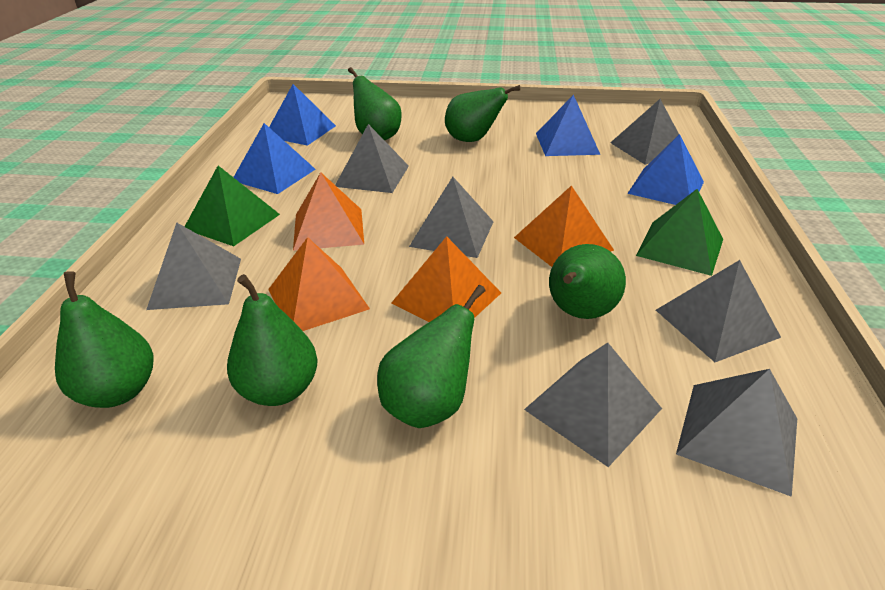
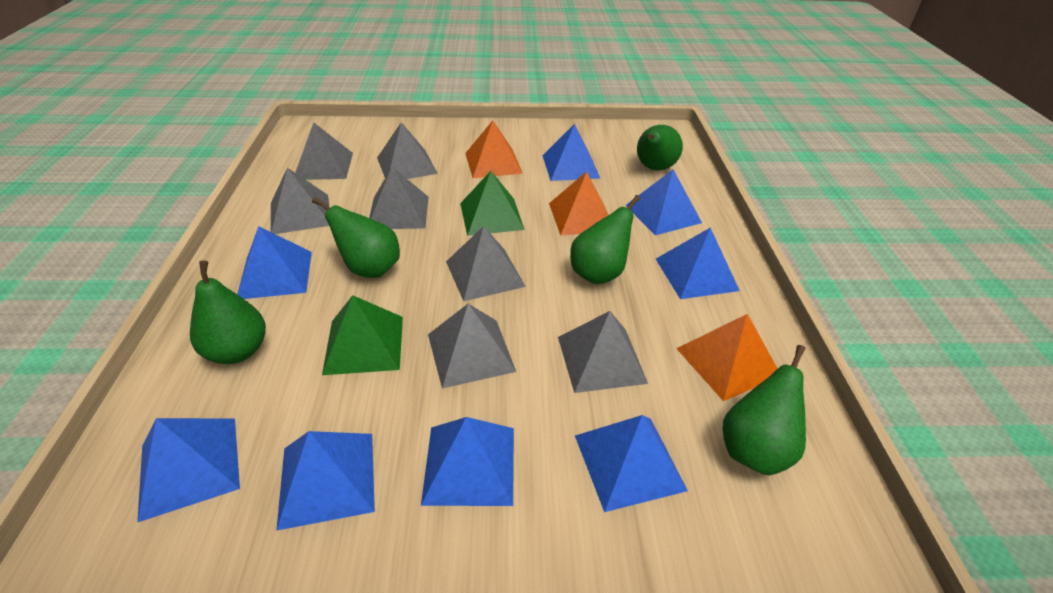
blue pyramid: [234,123,316,194] [269,84,336,146] [536,94,600,156] [627,134,704,205] = 4 -> [137,418,240,523] [238,226,312,299] [276,431,375,531] [421,417,514,506] [542,124,600,181] [575,415,688,512] [625,169,702,235] [656,228,740,299] = 8
green pear: [55,271,154,408] [227,274,318,406] [348,67,402,140] [377,285,485,428] [445,85,521,142] [549,244,626,319] = 6 -> [190,260,266,364] [312,197,400,278] [570,195,640,284] [637,125,683,170] [723,345,806,475] = 5
orange pyramid: [268,237,370,331] [293,172,364,251] [391,236,501,322] [514,185,614,267] = 4 -> [465,121,523,178] [549,172,608,236] [676,314,778,401] = 3

